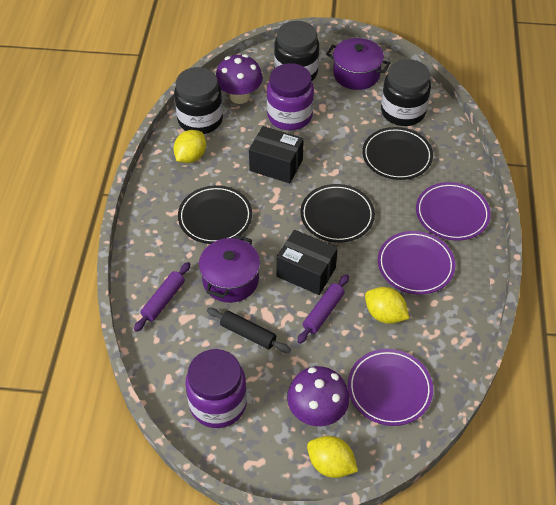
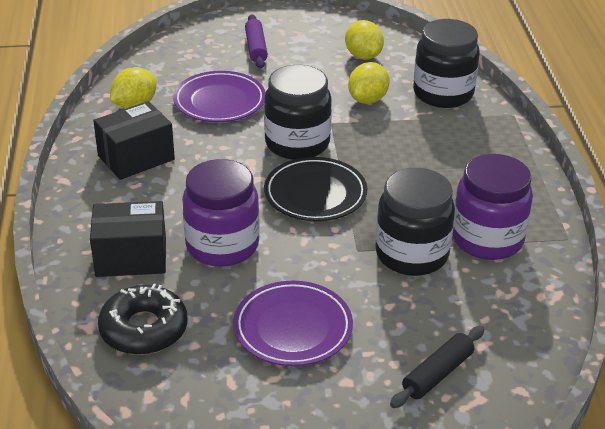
black donut: none = 0 -> [98,283,188,355] = 1
black plate: [178,185,252,244] [300,184,375,243] [362,127,433,180] = 3 -> [264,157,367,221] = 1
purple mushroom: [216,54,263,104] [287,366,349,426] = 2 -> none = 0
purple plate: [348,349,433,426] [378,231,455,294] [416,182,491,241] = 3 -> [173,71,266,122] [233,281,353,366] = 2
purple pot: [199,235,260,303] [326,38,390,90] = 2 -> none = 0
purple rolling pin: [134,262,190,332] [297,274,349,344] = 2 -> [245,14,268,68] = 1

